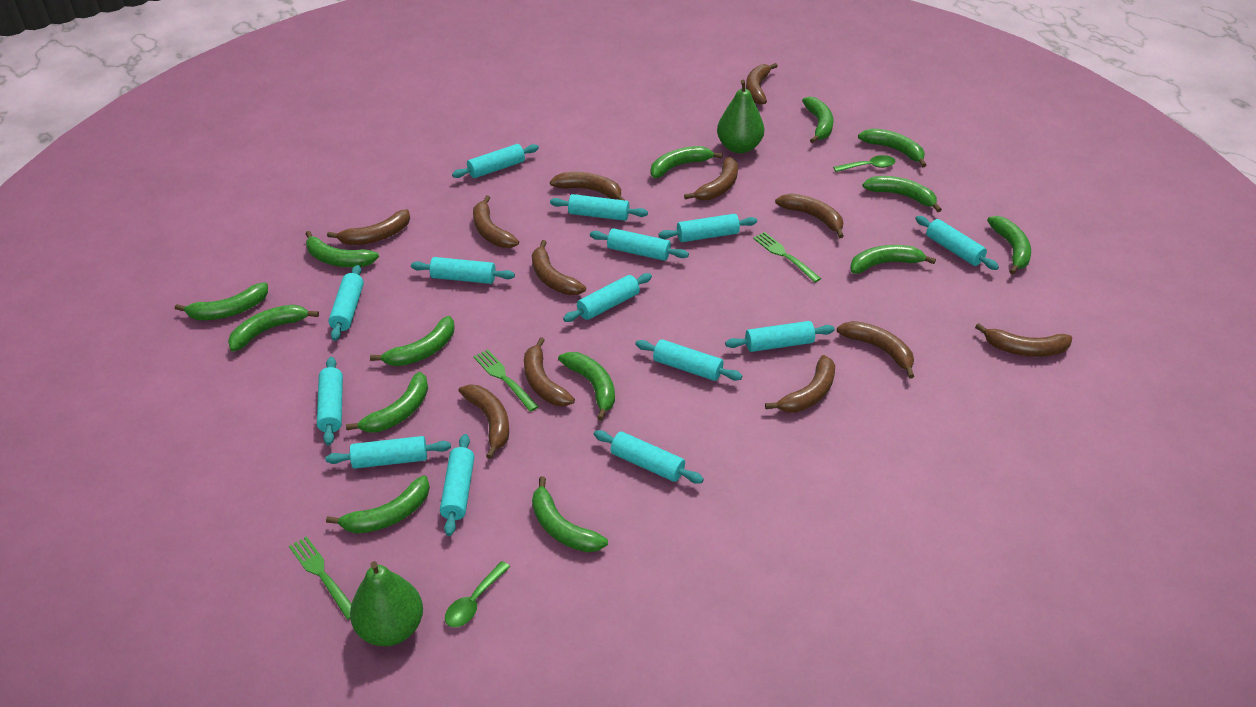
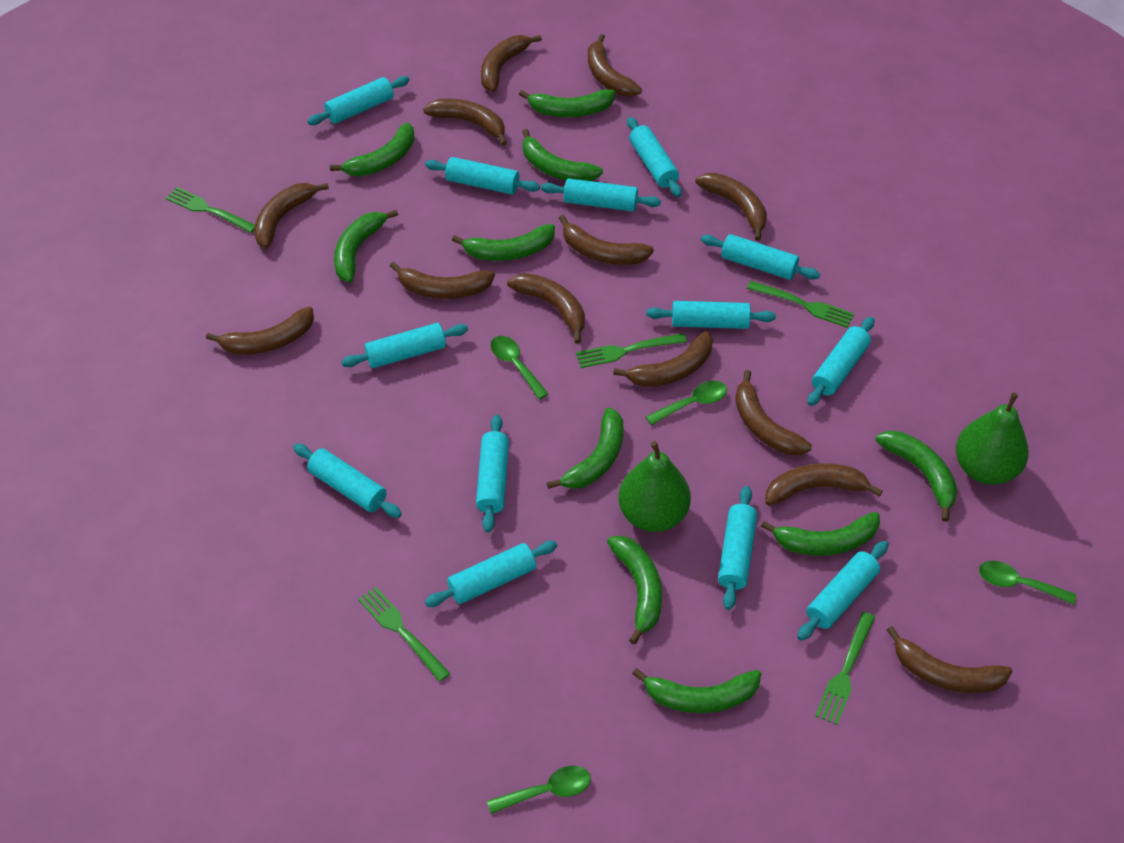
brown banana: [327,209,410,245] [459,384,509,459] [473,195,519,248] [524,337,575,406] [532,240,586,295] [550,172,624,200] [684,157,738,200] [746,63,778,105] [765,355,835,413] [775,193,844,238] [837,321,914,379] [975,323,1072,357] = 12 -> [206,307,314,355] [254,183,329,249] [390,262,495,299] [423,98,507,146] [481,35,542,92] [507,273,585,344] [559,215,654,265] [588,34,642,97] [613,331,713,387] [695,173,767,241] [735,370,812,455] [766,463,882,506] [887,626,1013,693] = 13
green banana: [175,282,268,320] [228,305,319,352] [305,231,379,267] [326,475,430,534] [346,372,428,432] [370,316,455,366] [532,477,608,552] [558,352,615,421] [651,146,723,178] [802,96,833,143] [850,245,936,274] [858,128,926,167] [862,176,942,212] [987,216,1031,275] = 14 -> [330,123,415,176] [334,210,398,283] [452,224,555,261] [519,89,615,117] [522,129,603,181] [546,407,623,489] [607,536,662,644] [632,668,761,713] [761,512,880,556] [875,431,957,522] = 10
green fork: [289,536,351,620] [473,349,539,412] [753,232,821,282] = 3 -> [166,187,255,233] [358,587,450,682] [576,333,687,368] [747,281,854,328] [815,612,875,725] = 5
green spoon: [445,561,510,627] [833,155,896,172] = 2 -> [487,766,591,814] [491,336,548,399] [646,380,727,425] [979,561,1076,605] = 4
turquoise rolling pin: [317,357,343,445] [325,436,451,469] [328,265,364,341] [411,257,515,284] [440,434,474,536] [452,144,539,178] [550,194,648,221] [563,273,652,322] [590,228,689,261] [594,430,704,484] [635,339,742,381] [659,214,757,242] [725,321,835,352] [915,216,999,270] = 14 -> [293,444,402,518] [308,76,410,125] [341,323,468,368] [425,157,540,194] [425,541,558,607] [476,414,509,532] [541,178,661,212] [627,117,682,197] [646,301,776,329] [701,234,820,280] [718,486,757,610] [797,541,888,641] [807,317,874,406] = 13

